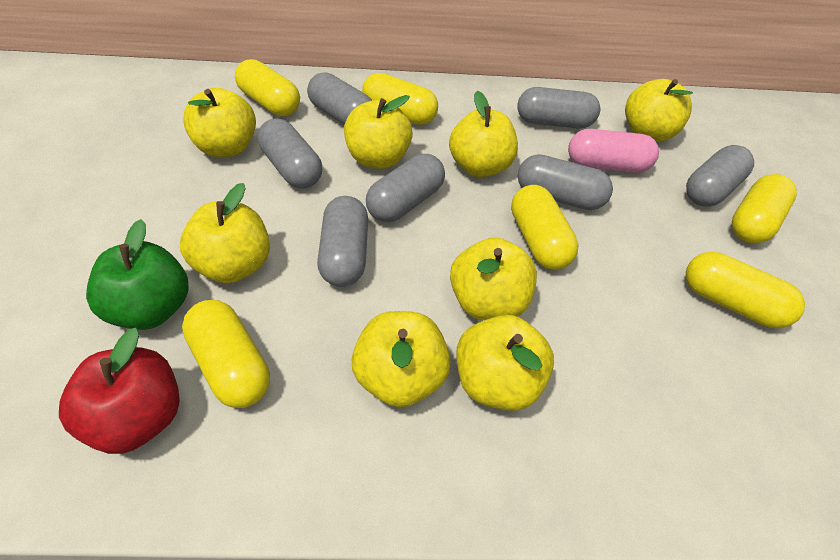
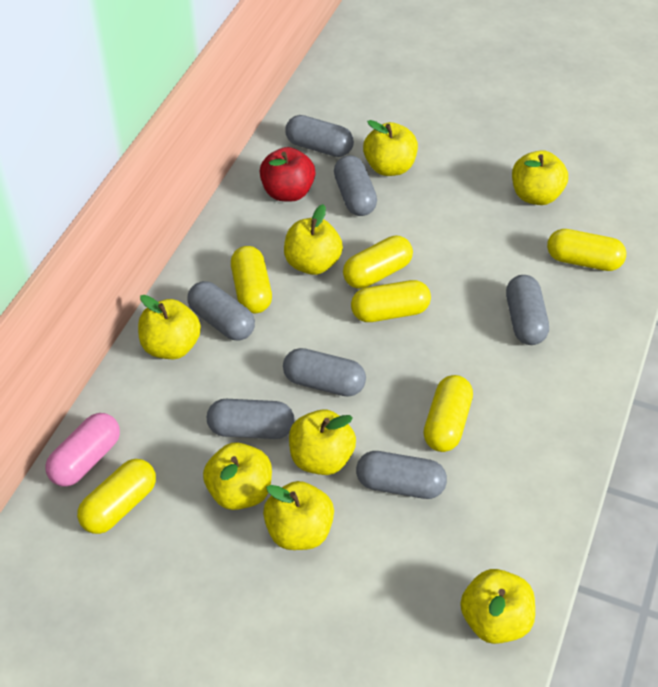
green apple: [86,219,189,330] = 1 -> none = 0

